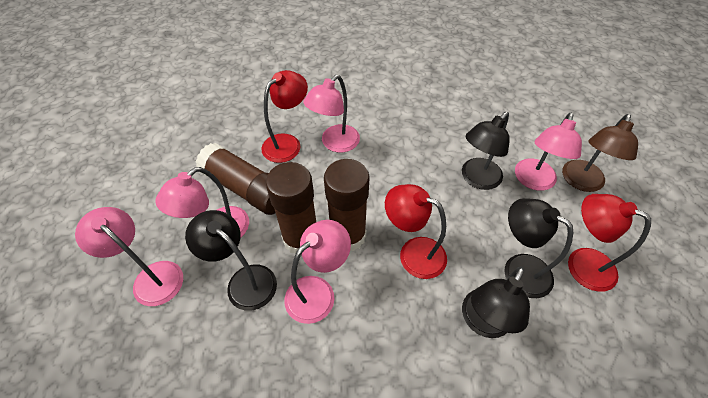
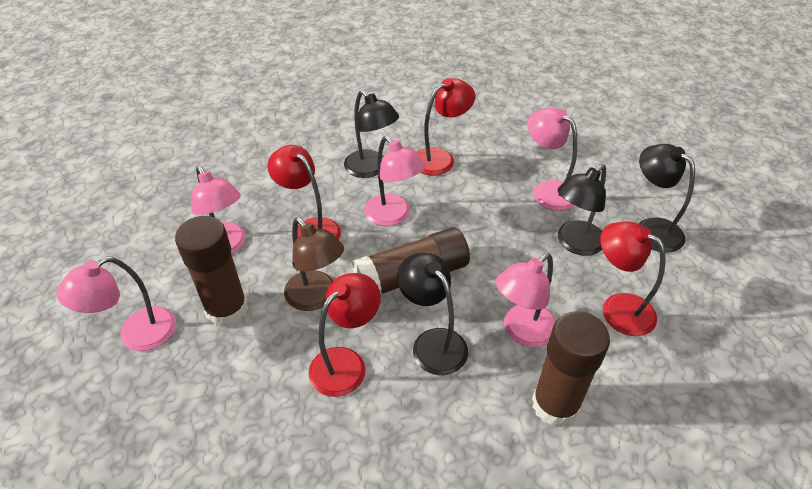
red lamp: [261,70,308,163] [385,184,447,279] [568,194,651,292] = 3 -> [267,145,341,240] [308,273,381,397] [417,78,475,175] [600,221,666,336] = 4

